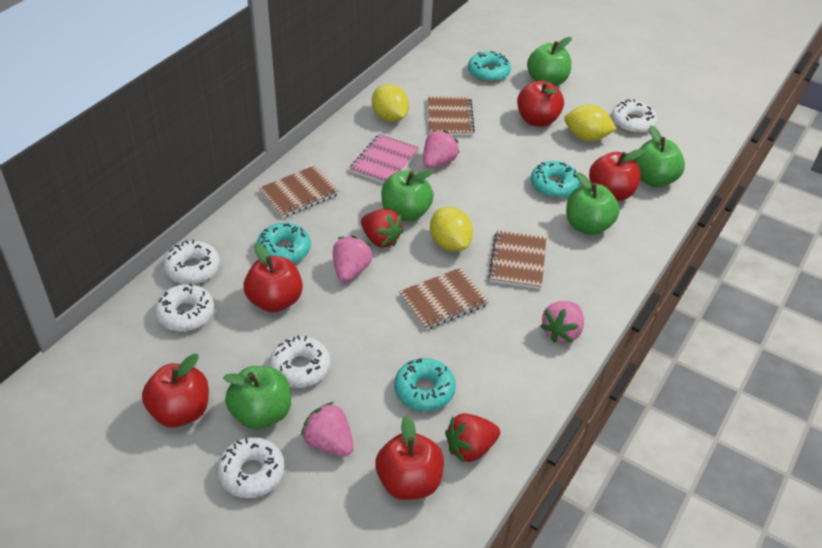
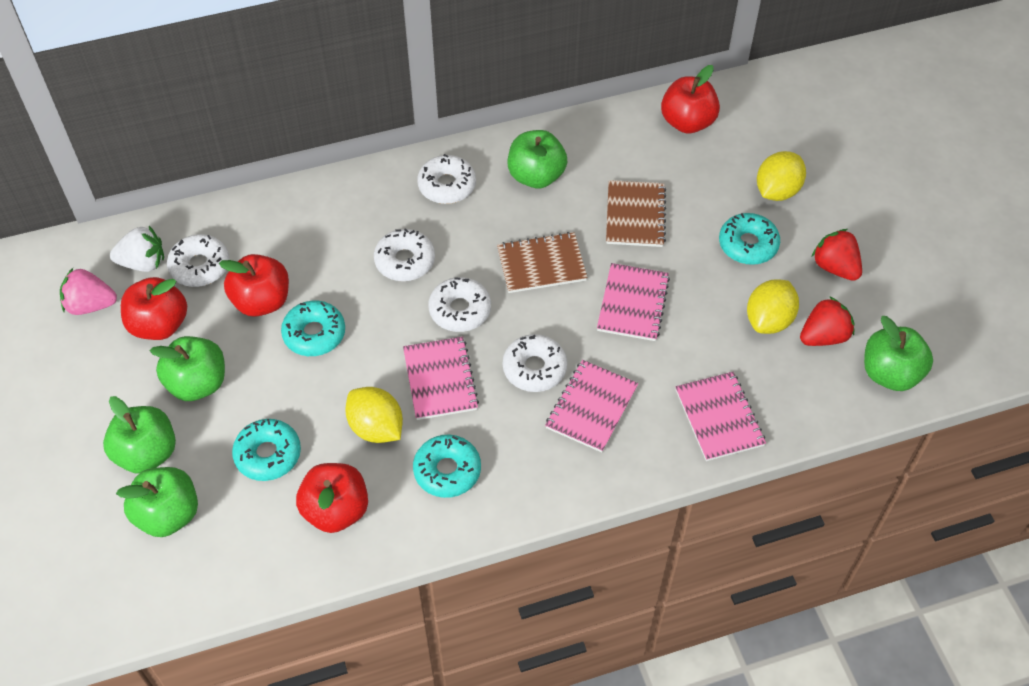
brown notebook: [258,165,340,218] [399,267,489,330] [428,96,475,136] [488,230,546,289] = 4 -> [497,232,588,293] [606,180,666,247] = 2
pink notebook: [349,134,419,184] = 1 -> [403,337,479,420] [545,360,638,452] [597,263,670,341] [675,372,766,461] = 4
pink strawberry: [301,402,354,456] [333,236,372,282] [423,130,459,169] [540,301,584,343] = 4 -> [60,268,117,315] = 1
red apple: [142,354,209,427] [244,243,303,313] [375,415,444,500] [517,81,564,127] [589,149,644,201] = 5 -> [121,277,187,340] [219,254,289,317] [296,463,368,533] [661,65,720,134] = 4
white strawberry: none = 0 -> [110,226,164,272] = 1

